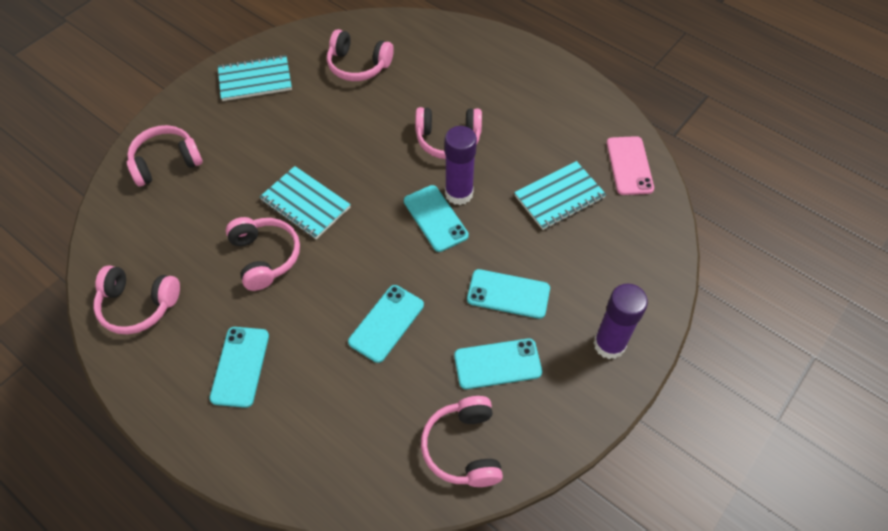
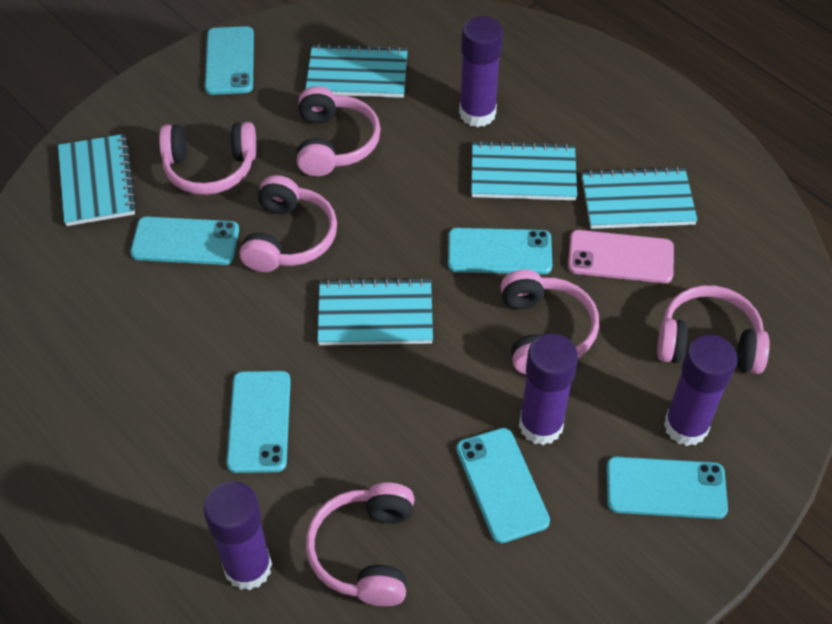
purple glue stick: [445,126,477,205] [594,284,648,359] = 2 -> [203,481,272,590] [459,16,503,127] [519,334,578,445] [664,335,737,446] = 4
turquoise notebook: [218,55,292,101] [260,166,351,239] [514,161,606,230] = 3 -> [58,134,137,226] [306,44,408,98] [317,278,433,345] [471,141,577,200] [582,167,698,229] = 5
turquoise phone: [209,327,269,408] [348,285,424,363] [404,185,469,252] [454,339,542,389] [467,269,550,319] = 5 -> [130,216,239,265] [205,26,254,95] [227,371,291,473] [448,228,552,274] [456,428,550,543] [606,457,728,519] = 6

